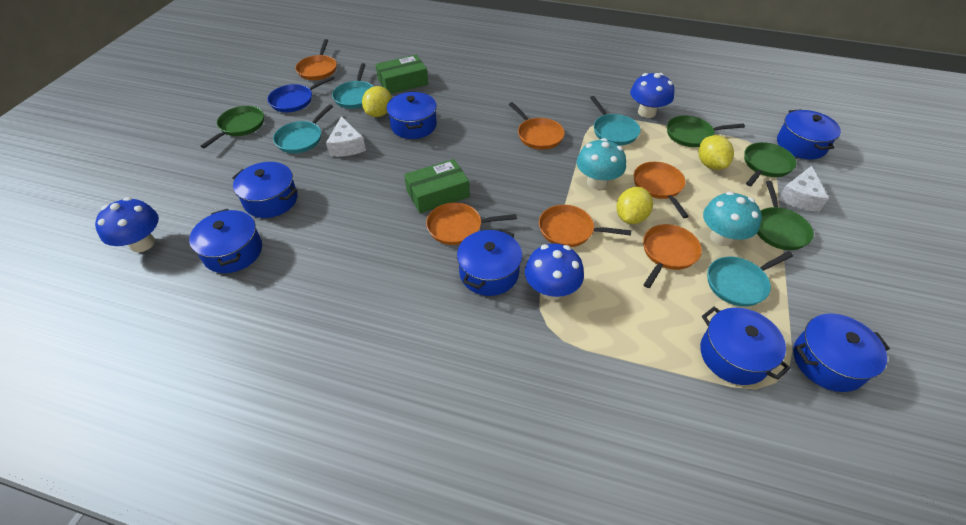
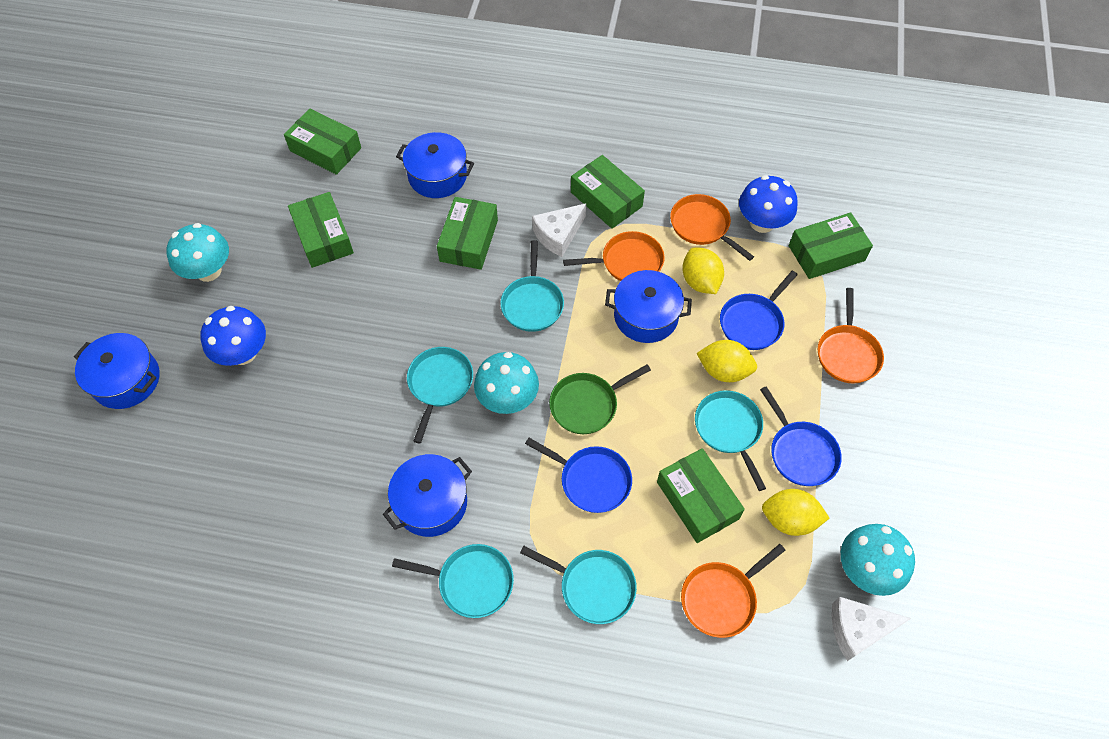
blue mushroom: [95,197,159,253] [525,243,584,300] [630,73,674,118] = 3 -> [200,306,266,366] [739,175,798,233] = 2
blue pan: [268,76,335,112] = 1 -> [525,438,632,513] [720,271,798,350] [760,386,842,486] = 3
blue pot: [189,209,262,273] [232,162,298,218] [386,92,437,139] [457,228,522,296] [700,307,790,385] [777,109,841,159] [793,314,890,392] = 7 -> [74,333,159,409] [383,454,472,537] [396,132,474,198] [605,270,692,343] = 4
green box: [376,55,428,94] [404,159,470,213] = 2 -> [284,108,361,175] [288,192,354,268] [437,197,498,270] [571,155,645,229] [657,448,745,543] [789,212,873,279] = 6
green pan: [201,106,264,148] [667,116,745,147] [744,142,797,186] [757,181,814,250] = 4 -> [549,364,651,434] = 1
orange pan: [295,39,337,80] [426,203,517,245] [509,102,565,150] [539,205,631,247] [634,162,689,218] [643,224,702,288] = 6 -> [563,231,665,281] [670,194,754,261] [681,544,785,638] [818,288,884,384] = 4
turquoise mushroom: [577,138,626,189] [703,191,762,246] = 2 -> [166,223,229,282] [474,352,539,414] [841,524,915,596] = 3
turquoise pan: [273,104,333,153] [332,63,374,109] [590,96,640,145] [707,251,793,307] = 4 -> [392,544,514,618] [407,347,473,444] [500,240,564,332] [520,546,637,624] [695,390,766,491] = 5

